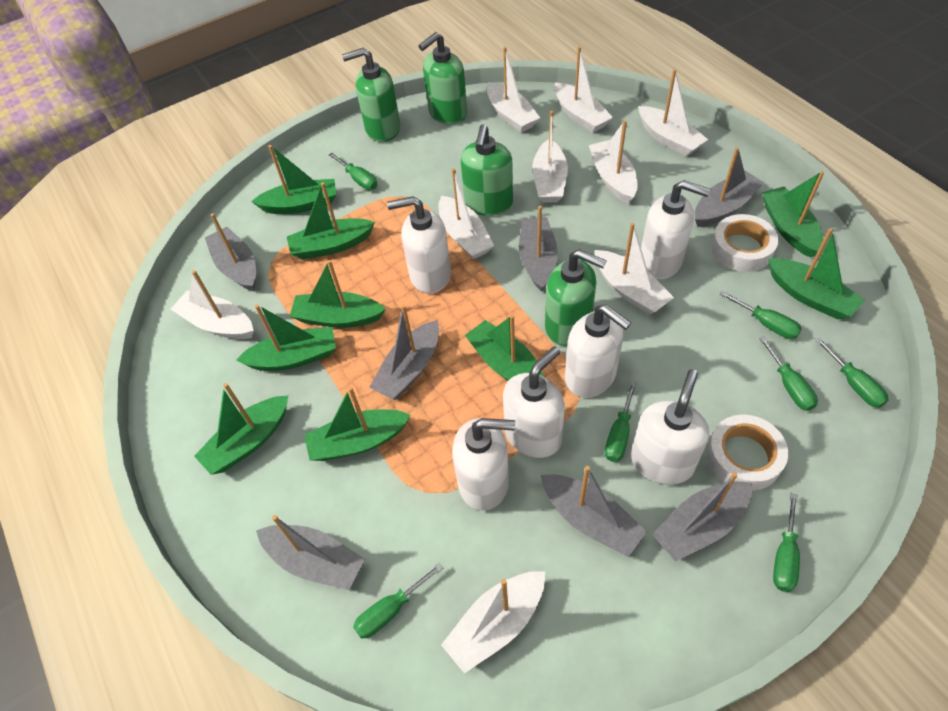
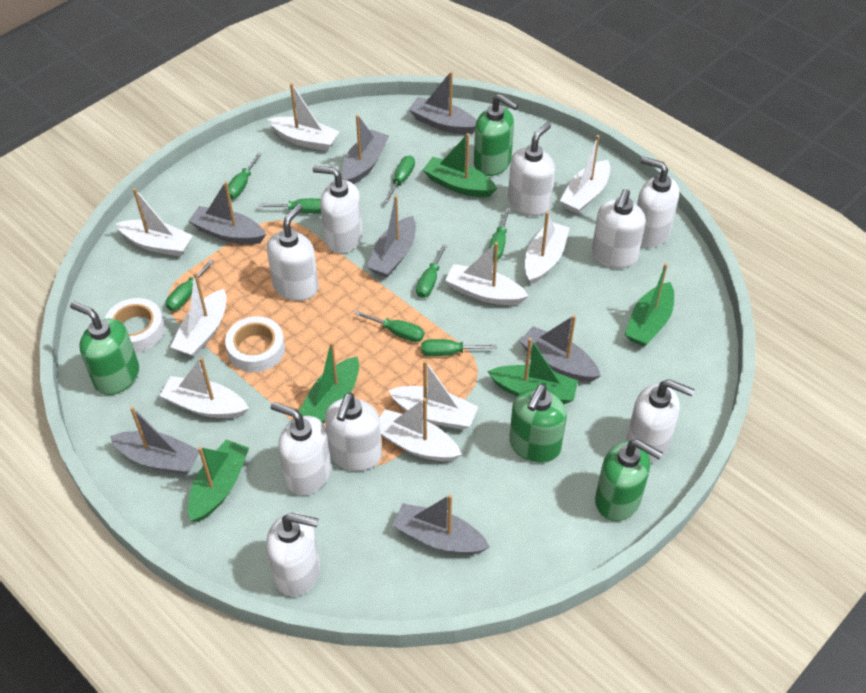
green boat: [194,383,288,475] [236,304,336,371] [251,145,336,214] [287,182,375,259] [290,260,386,328] [304,387,411,461] [465,315,544,381] [762,171,824,258] [768,228,865,319] = 9 -> [188,439,249,522] [299,342,359,424] [423,133,497,197] [487,338,578,404] [625,263,674,346] = 5
green screwdriver: [329,153,377,190] [353,563,443,639] [605,381,637,462] [719,291,802,339] [759,336,818,411] [773,493,800,592] [815,337,888,408] = 7 -> [166,259,214,311] [228,152,262,199] [258,198,321,214] [355,311,424,342] [384,156,415,203] [416,244,447,298] [421,339,497,356] [489,208,510,260] = 8
white soap dispenser: [387,196,451,293] [452,418,515,511] [503,346,565,458] [565,304,631,397] [631,369,709,485] [641,180,710,279] = 6 -> [266,513,320,596] [267,204,319,301] [271,402,331,495] [313,166,363,253] [325,393,382,471] [508,122,555,216] [592,189,646,268] [626,379,694,463] [637,157,679,248] = 9

